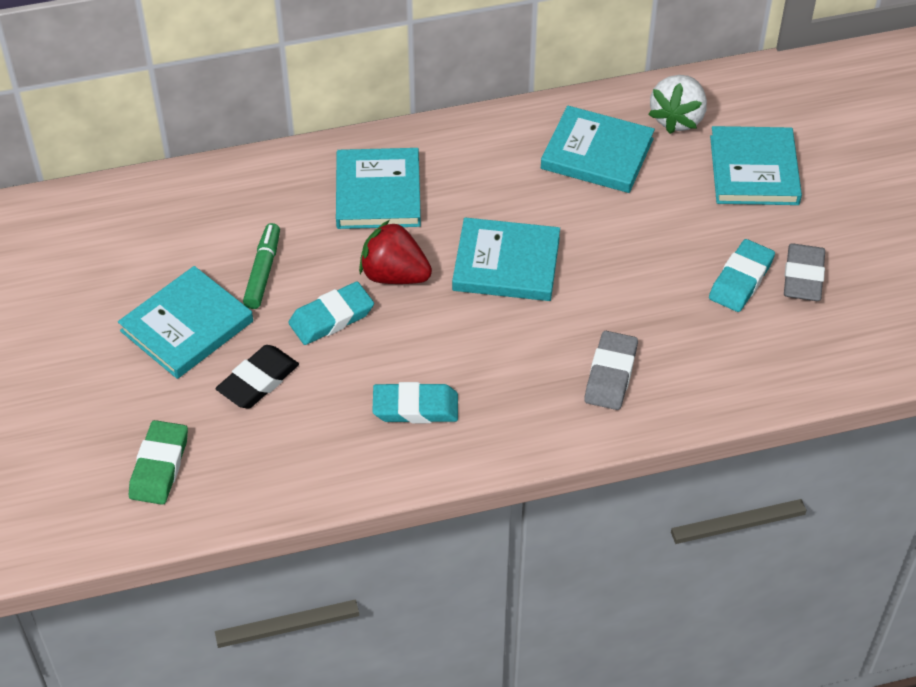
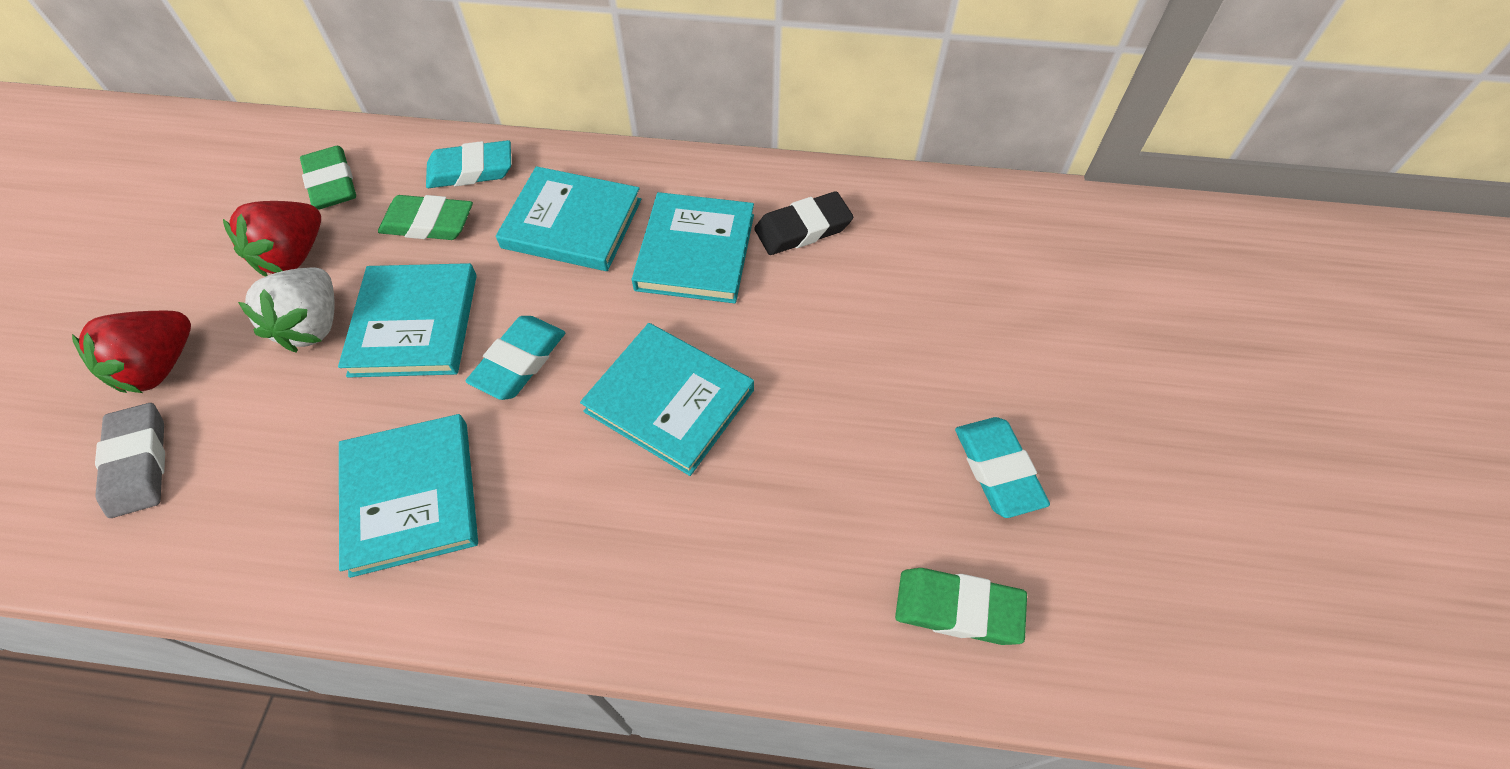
green eraser: [129,420,188,505] = 1 -> [300,146,356,210] [378,195,473,240] [895,568,1027,645] = 3
green marker: [243,223,280,309] = 1 -> none = 0
grey eraser: [584,331,638,410] [784,243,825,301] = 2 -> [95,403,165,518] = 1
red strawberry: [359,220,432,284] = 1 -> [72,311,191,393] [223,201,321,277] = 2

